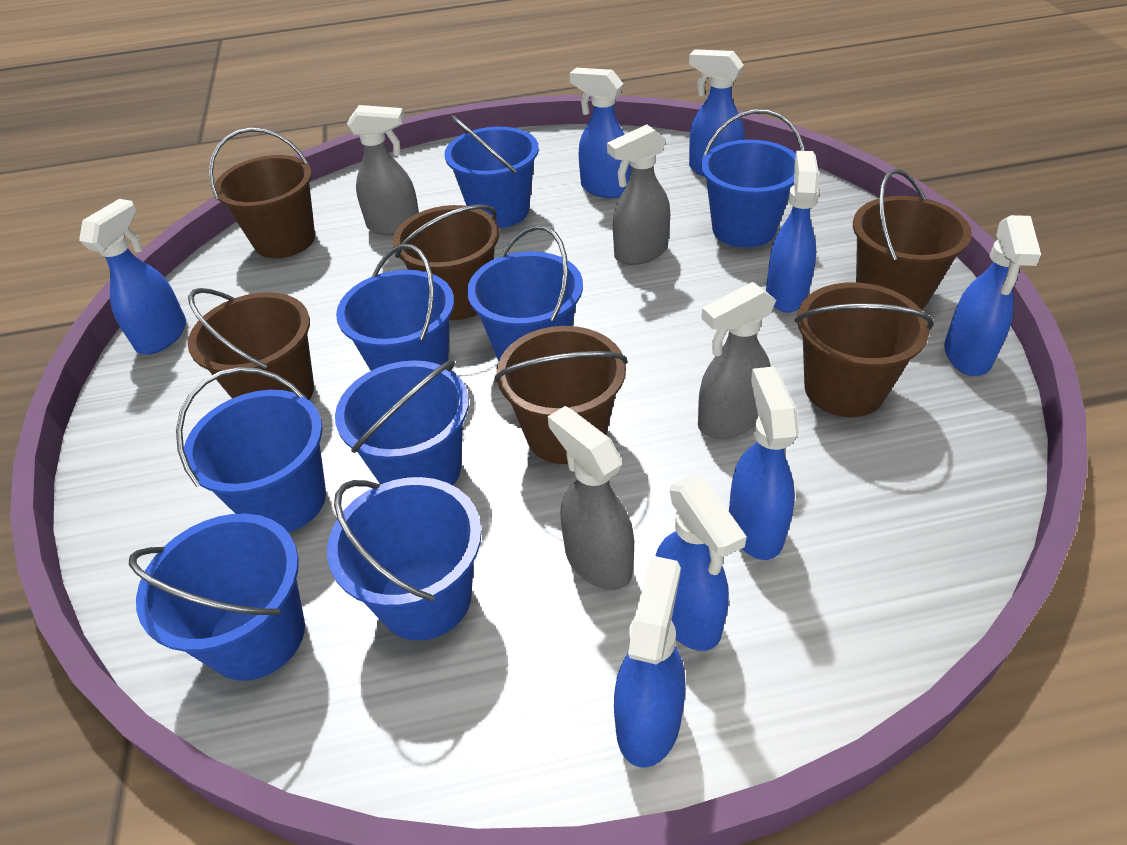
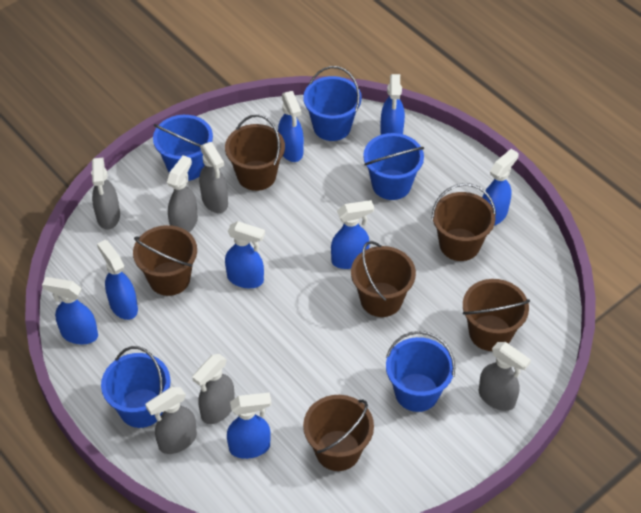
blue bucket: [129,513,305,681] [176,367,326,533] [327,477,482,640] [335,360,469,485] [336,244,454,371] [445,115,539,228] [467,225,583,361] [701,109,805,248] = 8 -> [101,346,171,428] [153,115,213,181] [303,66,362,141] [363,133,424,200] [386,331,455,412] = 5
grey spray bottle: [347,105,419,235] [548,406,634,590] [607,124,670,265] [698,282,776,439] = 4 -> [91,158,120,230] [145,387,197,454] [167,155,198,232] [192,354,235,424] [199,142,228,213] [479,342,531,411] = 6

